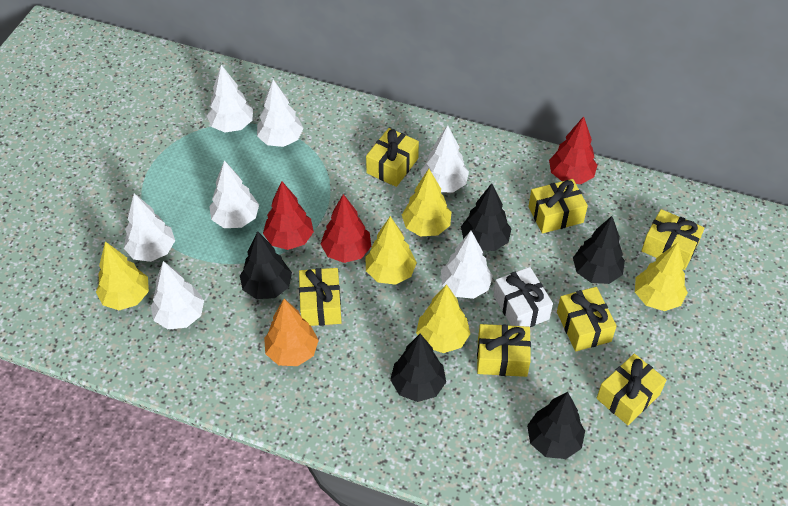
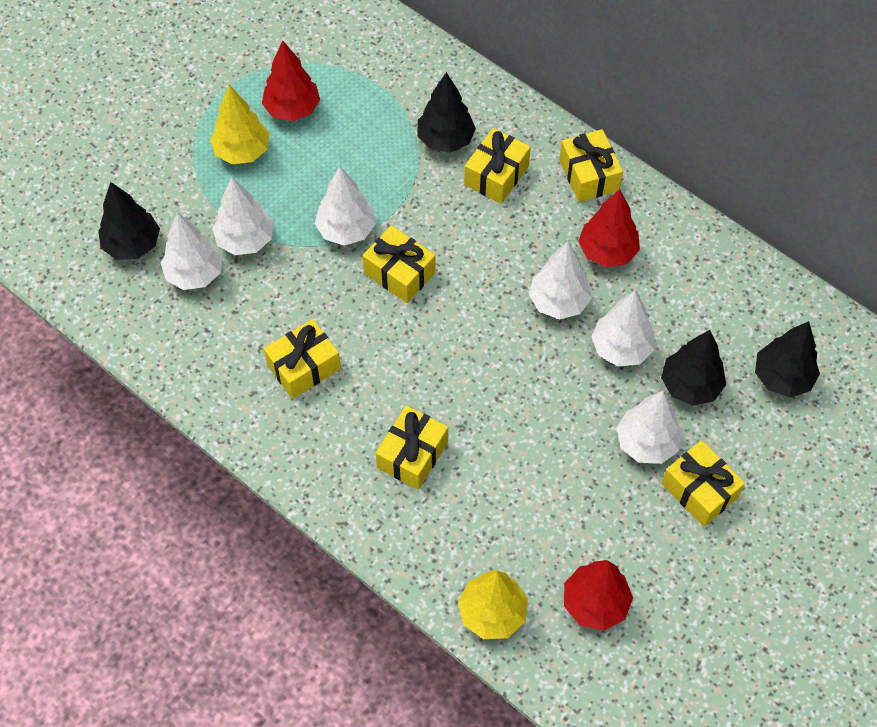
black tree: [240,231,292,299] [390,334,446,402] [461,183,511,251] [527,392,585,459] [573,216,625,284] = 5 -> [98,182,160,260] [417,72,476,153] [661,330,726,406] [755,321,820,397] = 4
orange tree: [264,299,319,366] = 1 -> none = 0
white gift: [494,267,553,327] = 1 -> none = 0
white tree: [124,193,175,262] [151,261,204,329] [207,65,253,133] [209,160,259,228] [257,79,304,147] [420,125,469,193] [441,231,493,299] = 7 -> [161,212,223,290] [212,177,273,255] [315,167,376,246] [529,242,592,319] [591,291,655,367] [616,391,683,464] = 6
yellow gift: [299,268,342,326] [366,128,419,187] [477,324,531,377] [528,179,588,233] [557,287,617,351] [597,354,666,425] [642,209,704,270] = 7 -> [264,319,341,399] [362,225,436,303] [375,405,448,490] [464,128,531,204] [559,129,623,202] [661,440,745,526] = 6
yellow tree: [96,241,149,310] [366,216,417,285] [402,169,451,237] [416,284,470,353] [635,242,688,311] = 5 -> [210,85,270,164] [458,570,528,639] = 2

